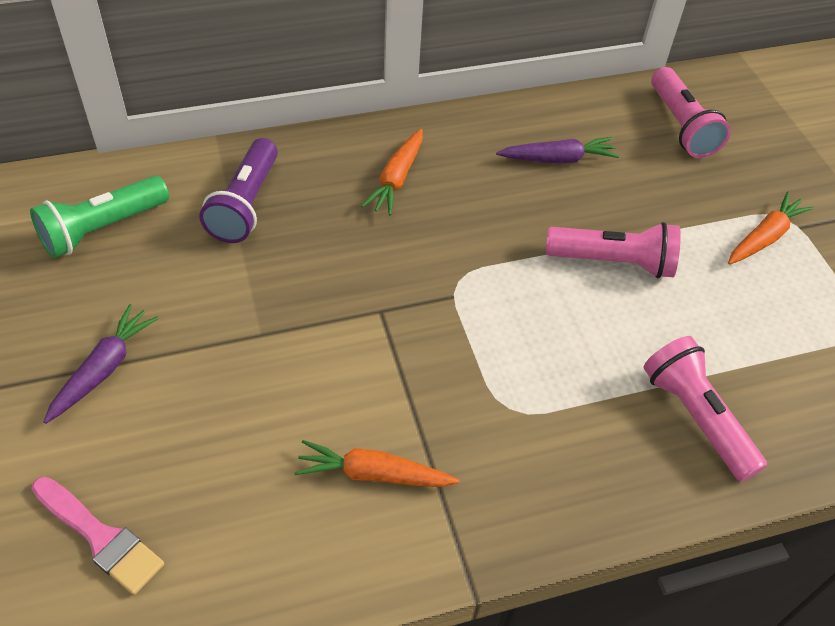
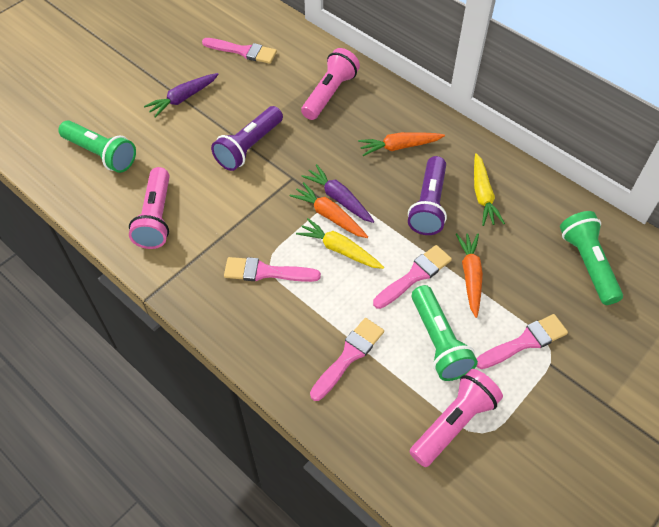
green flashlight: [30,176,169,258] = 1 -> [58,120,136,173] [411,285,478,381] [560,211,623,305] = 3
pink brush: [31,476,164,595] = 1 -> [202,38,277,64] [224,257,321,282] [310,318,384,401] [373,245,452,309] [476,314,568,369] = 5
purple flashlight: [199,138,278,243] = 1 -> [211,106,283,171] [408,156,447,235] = 2
yellow carrot: none = 0 -> [296,218,384,269] [474,153,505,226] = 2

